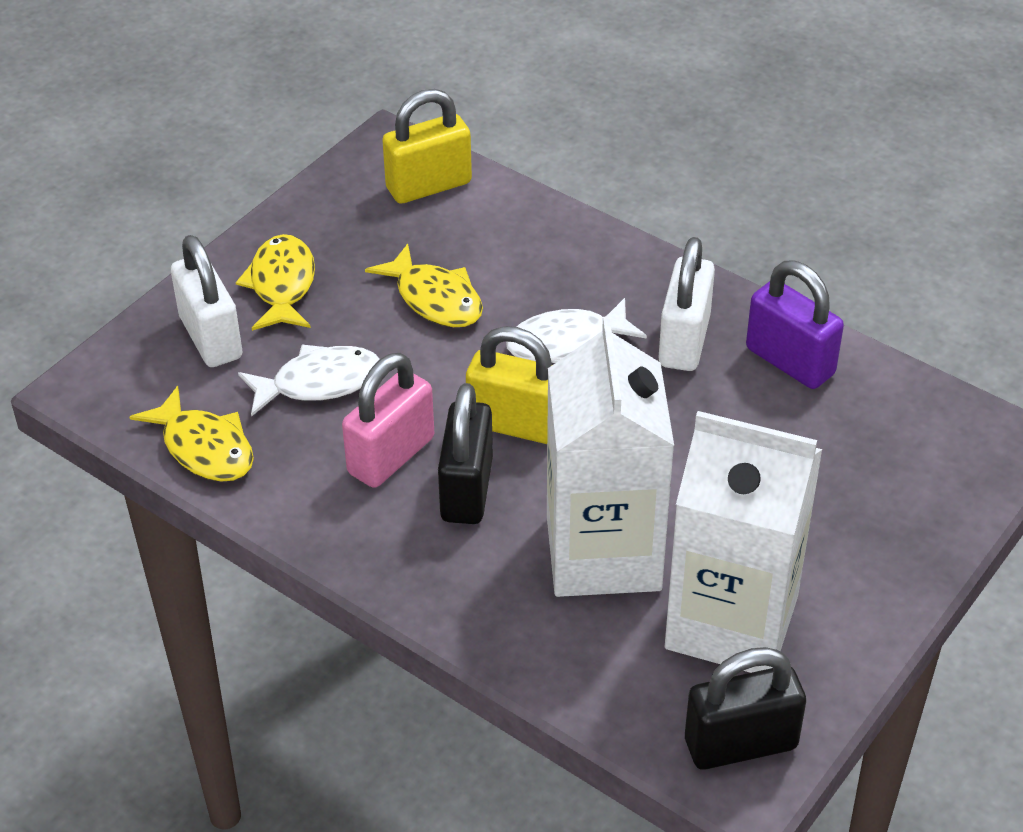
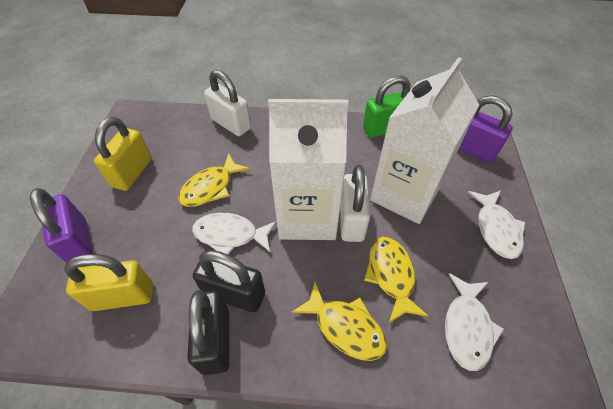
green padlock: none = 0 -> [363,76,410,138] = 1
pink padlock: [342,353,434,488] = 1 -> none = 0
purple padlock: [746,260,844,389] = 1 -> [30,188,94,262] [459,95,513,163] = 2
white fish: [238,345,380,417] [506,298,647,363] = 2 -> [192,213,277,254] [445,273,504,371] [468,190,526,259] = 3

